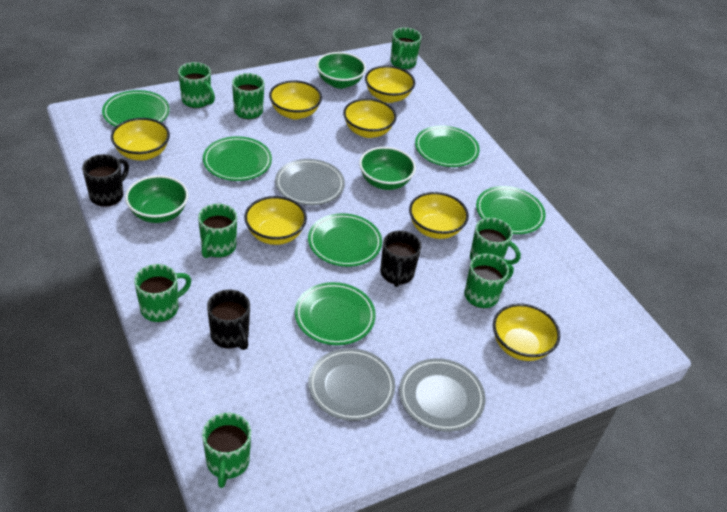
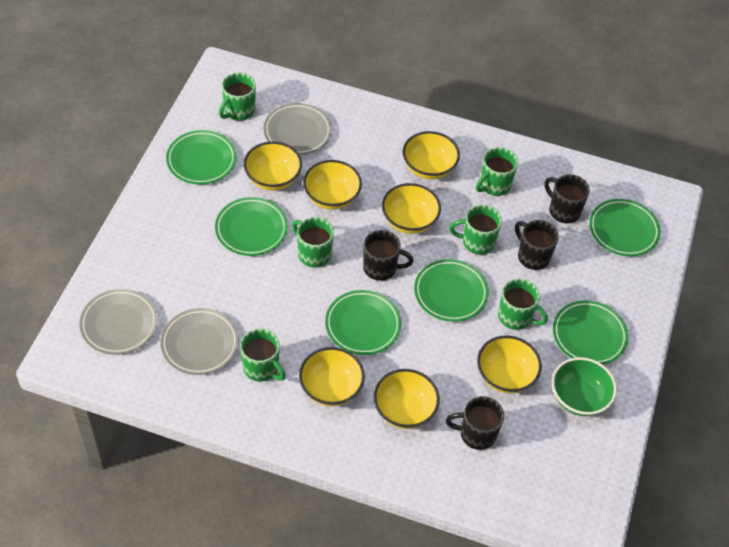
black mug: [82,154,129,207] [207,289,250,350] [380,230,421,287] = 3 -> [363,230,414,281] [446,396,504,450] [515,220,559,270] [544,174,590,223] = 4
green bowl: [125,175,189,223] [316,52,366,89] [359,147,416,190] = 3 -> [552,357,617,416] = 1
green mug: [134,264,191,322] [178,62,215,108] [198,203,237,258] [202,413,251,488] [232,73,264,119] [390,28,422,69] [464,254,514,308] [470,218,521,265] = 8 -> [219,72,256,121] [240,329,286,381] [292,217,334,268] [449,205,502,255] [476,147,518,196] [498,278,548,330] = 6

